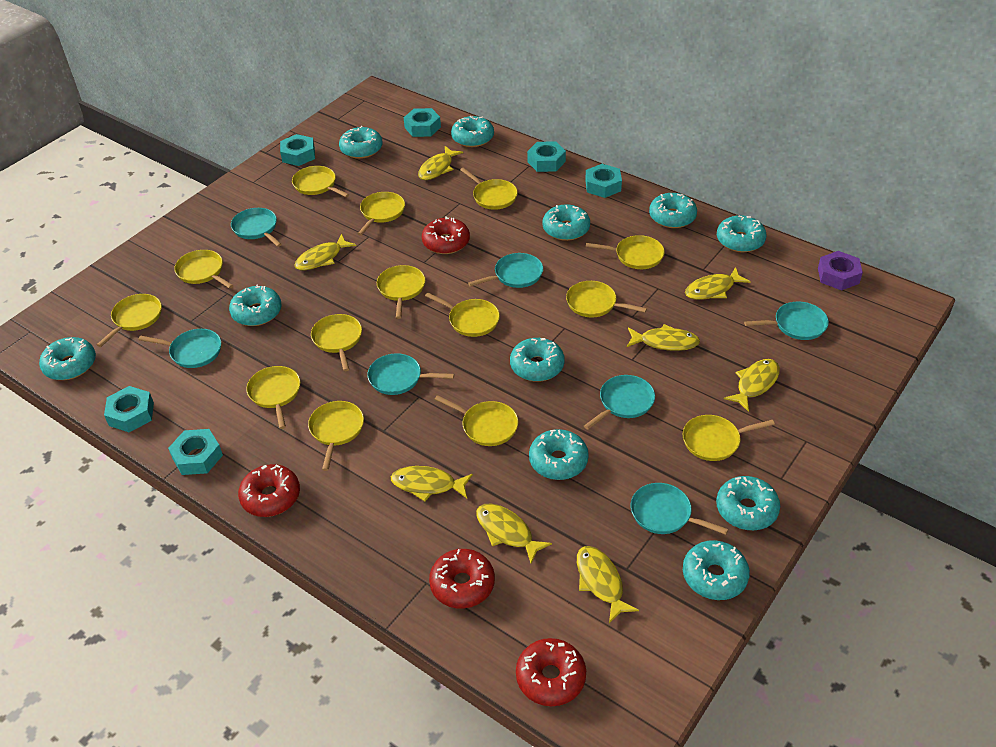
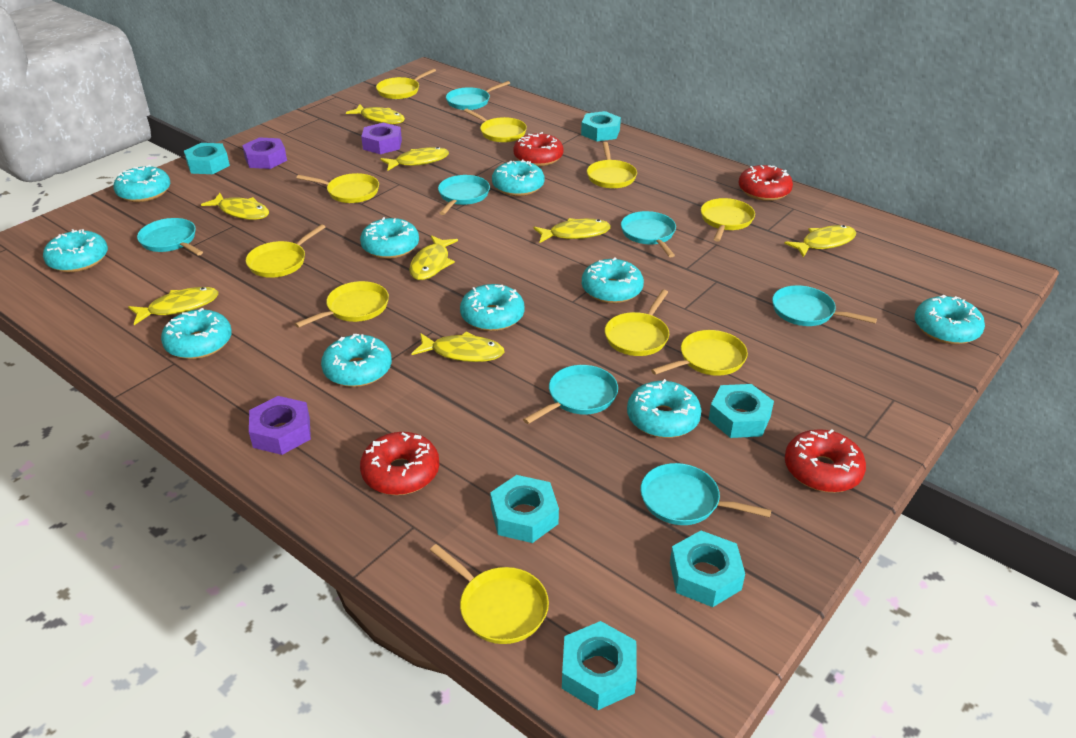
purple nut: [818,251,863,291] = 1 -> [242,137,287,169] [249,396,311,455] [361,122,402,154] = 3
turquoise donut: [39,337,96,380] [229,284,282,326] [339,126,382,159] [451,116,494,147] [510,338,565,382] [529,429,589,480] [542,204,590,241] [649,193,697,228] [683,540,750,600] [716,476,780,530] [717,215,766,252] = 11 -> [43,229,108,272] [113,165,170,202] [161,308,232,359] [321,334,392,387] [360,217,419,259] [460,284,525,331] [492,159,544,196] [582,257,644,303] [627,379,702,438] [915,295,985,344] = 10
yellow pan: [97,294,162,347] [174,250,234,289] [246,366,301,429] [292,166,349,197] [308,401,364,471] [311,314,362,371] [358,192,405,236] [377,265,425,319] [425,292,500,337] [435,395,518,446] [460,167,518,210] [566,281,647,317] [586,235,665,269] [683,415,775,461] = 14 -> [246,224,325,278] [295,281,389,328] [297,173,379,203] [376,69,436,99] [430,544,549,644] [464,109,527,143] [587,142,637,188] [605,290,669,356] [651,330,748,376] [701,198,755,242] = 10

